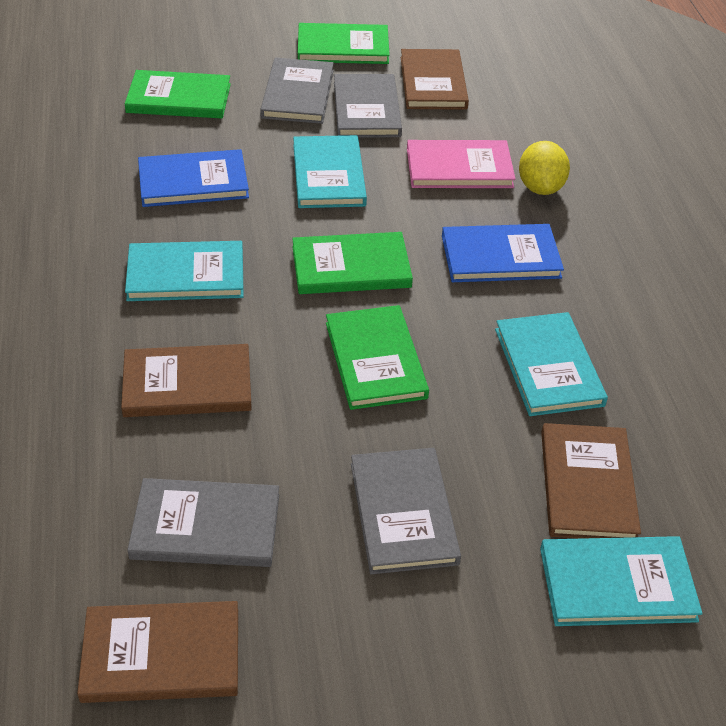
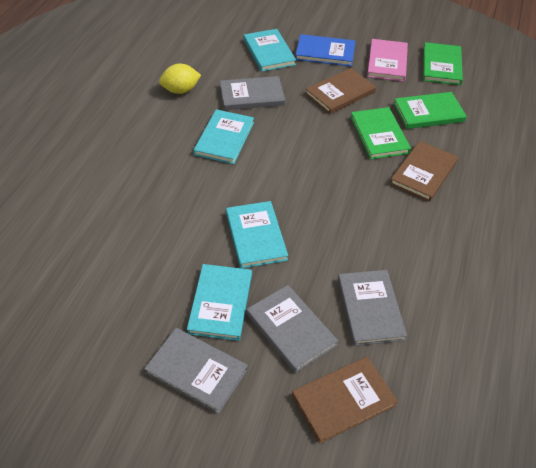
blue book: [138,149,249,207] [442,224,564,282] = 2 -> [295,34,355,66] = 1
brown book: [77,601,238,703] [121,344,252,417] [401,49,469,110] [541,423,641,539] = 4 -> [292,357,398,444] [305,68,376,114] [390,141,458,202] = 3
green book: [125,70,231,118] [292,232,413,294] [298,23,390,64] [326,305,429,410] = 4 -> [351,107,411,159] [394,92,467,129] [423,42,463,85] = 3

